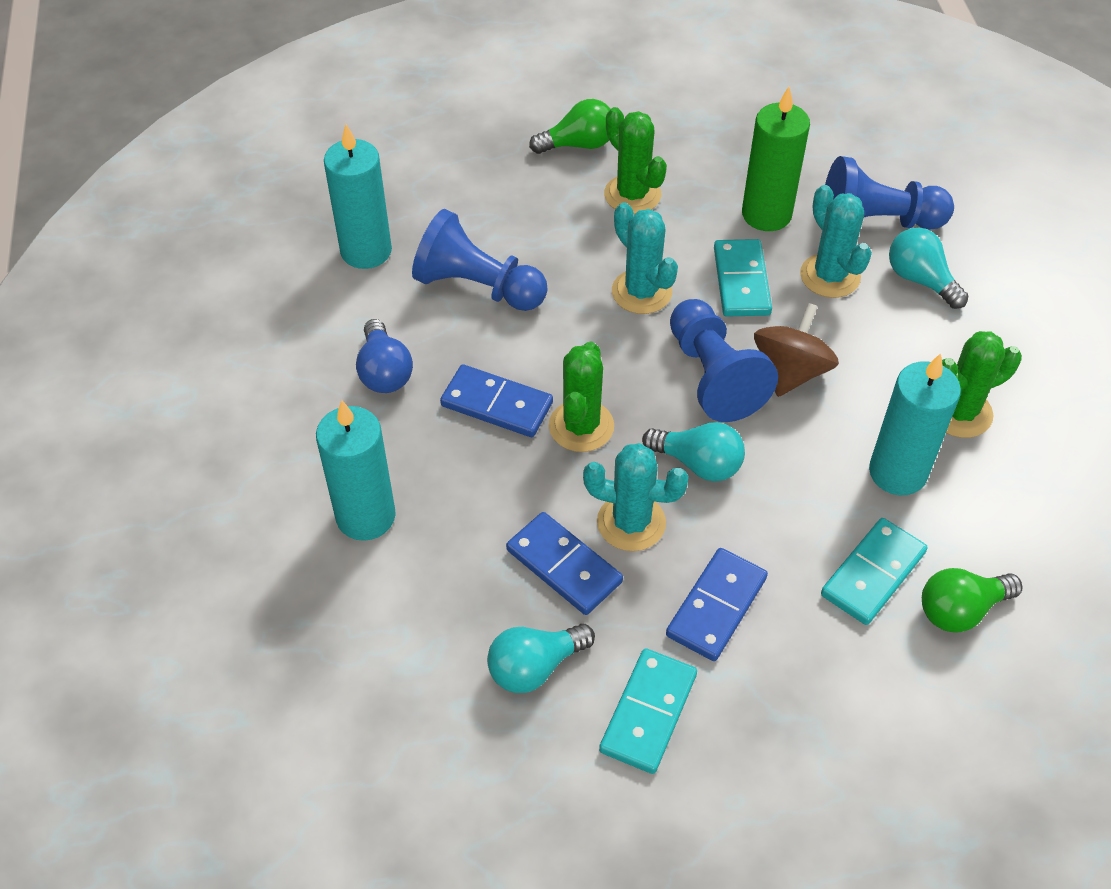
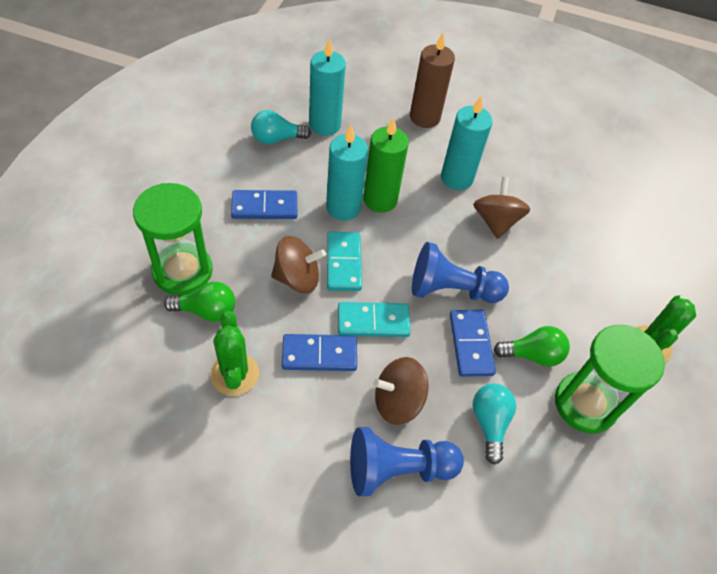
blue light bulb: [356,319,413,393] = 1 -> none = 0
blue pawn: [412,209,548,311] [670,299,778,422] [825,156,954,230] = 3 -> [350,427,464,496] [412,242,509,303] = 2
brown candle: none = 0 -> [410,33,455,128] = 1
brown spinning top: [754,303,839,397] = 1 -> [271,236,326,294] [373,357,429,425] [473,177,531,239] = 3
green cactus: [549,342,614,452] [604,107,667,214] [942,331,1022,438] = 3 -> [210,311,259,396] [635,295,696,363] = 2
green hourglass: none = 0 -> [133,183,213,295] [555,325,665,434] = 2
turquoise cactus: [583,443,689,551] [612,203,678,314] [800,185,872,298] = 3 -> none = 0
turquoise domino: [599,648,697,774] [714,239,772,317] [821,518,928,625] = 3 -> [327,232,362,291] [338,302,411,337] = 2
turquoise light bulb: [487,624,595,693] [642,422,745,482] [889,227,968,309] = 3 -> [251,110,311,144] [473,384,516,465] = 2

